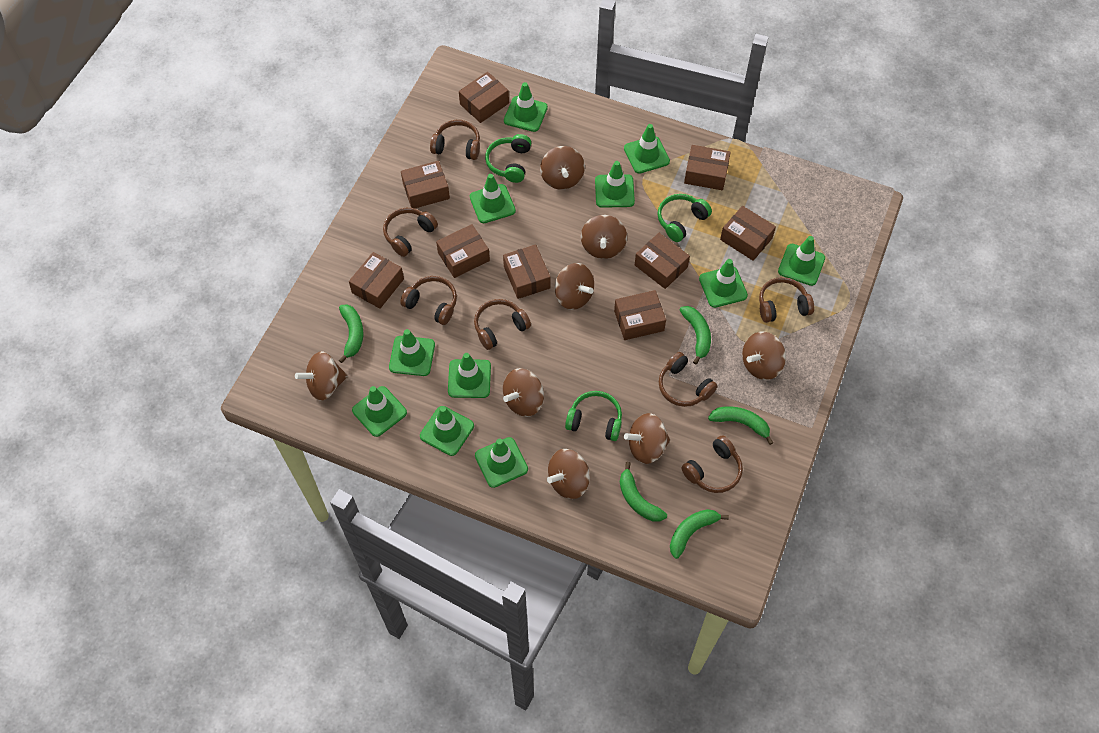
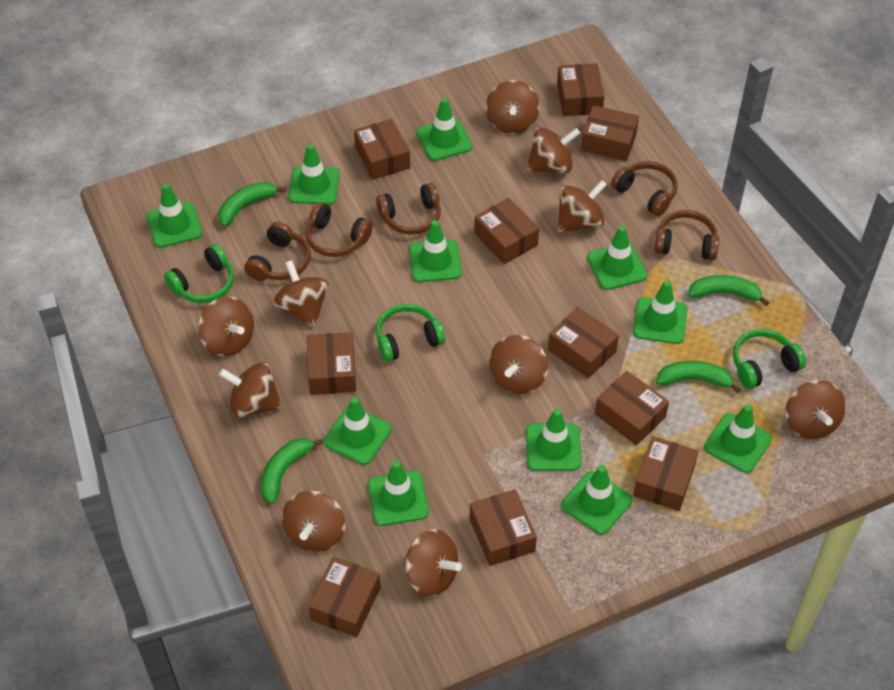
brown box: [349,252,404,309] [401,161,450,209] [436,224,490,278] [459,72,509,123] [503,244,550,299] [614,290,666,340] [635,233,690,289] [684,145,731,190] [720,206,776,261] = 9 -> [307,332,356,395] [309,557,381,637] [354,119,410,180] [470,489,537,566] [474,198,539,264] [548,307,619,378] [557,63,604,116] [581,105,639,161] [595,371,669,445] [633,436,698,511] = 10
brown headphones: [383,208,438,257] [400,276,457,325] [430,120,480,160] [474,299,531,350] [659,352,718,407] [681,435,743,493] [759,277,814,323] = 7 -> [244,221,311,281] [305,202,373,257] [376,183,441,235] [611,161,678,216] [655,210,719,260] = 5
brown spinning top: [295,351,348,401] [503,368,544,417] [540,146,585,190] [547,449,590,499] [555,263,594,310] [581,215,627,259] [624,413,670,464] [742,332,786,380] = 8 -> [198,297,254,356] [219,362,282,417] [273,260,329,328] [282,491,345,552] [404,529,462,597] [486,80,540,134] [489,335,548,394] [527,127,580,173] [558,180,607,233] [785,380,846,439] = 10
green banana: [339,304,363,363] [620,462,667,522] [670,509,729,559] [680,306,711,365] [708,406,774,445] = 5 -> [219,182,286,227] [261,438,323,503] [656,361,741,393] [688,275,770,306] = 4

